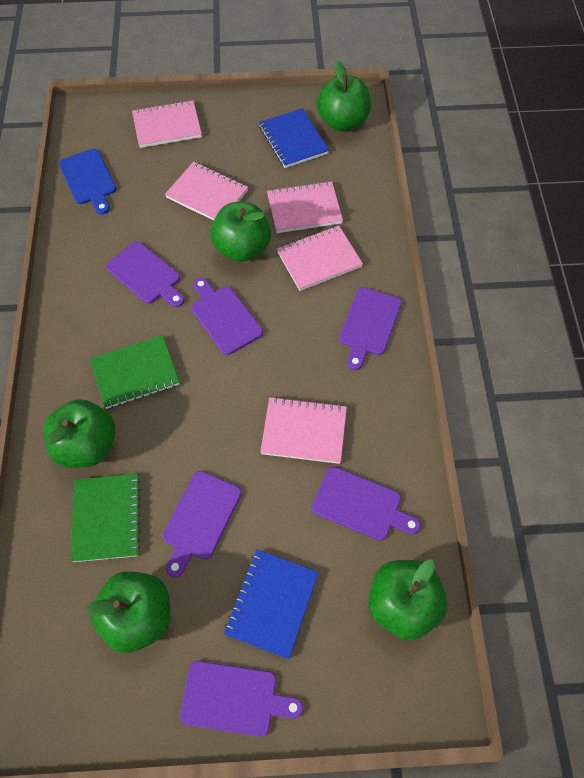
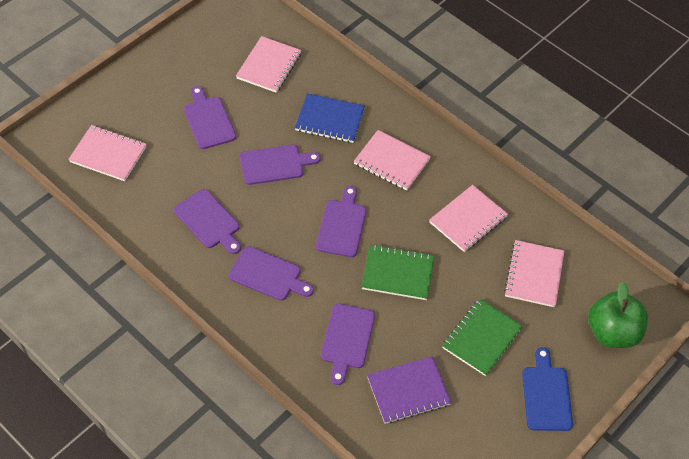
blue notebook: [224,550,319,659] [259,108,329,168] = 2 -> [295,93,365,143] = 1
green apple: [43,399,116,468] [86,571,171,653] [210,202,271,262] [317,61,371,131] [368,560,448,640] = 5 -> [588,281,648,348] = 1
purple notebook: none = 0 -> [367,356,452,424] = 1

